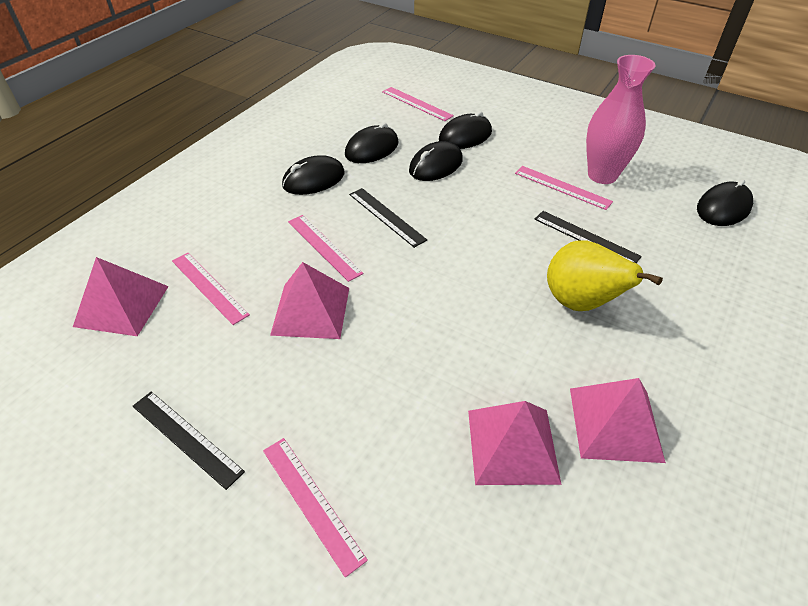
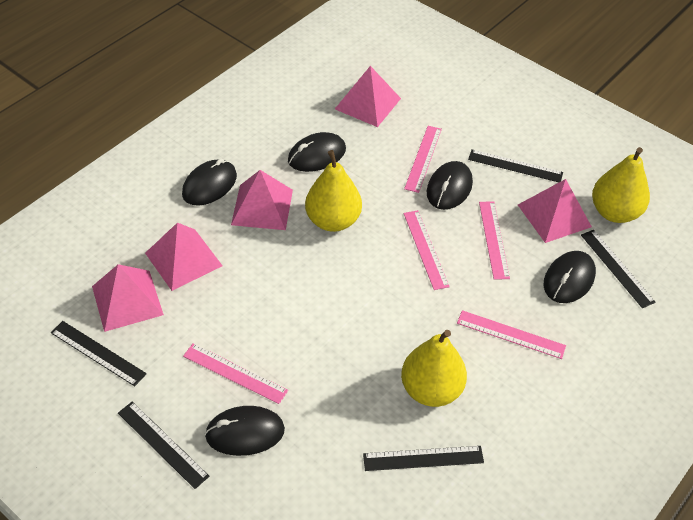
black ruler: [133,391,245,490] [349,188,427,248] [534,211,642,263] = 3 -> [51,321,147,386] [118,402,209,489] [363,446,484,471] [468,149,563,182] [581,230,656,308] = 5
pink pyramid: [73,257,169,336] [270,262,349,339] [468,401,562,485] [570,378,666,463] = 4 -> [92,264,164,332] [145,223,223,291] [231,170,293,230] [335,66,401,127] [518,179,592,243] = 5
pink vase: [586,55,655,184] = 1 -> none = 0
yellow pear: [547,240,663,311] = 1 -> [305,150,362,232] [401,330,467,407] [592,147,650,223] = 3

